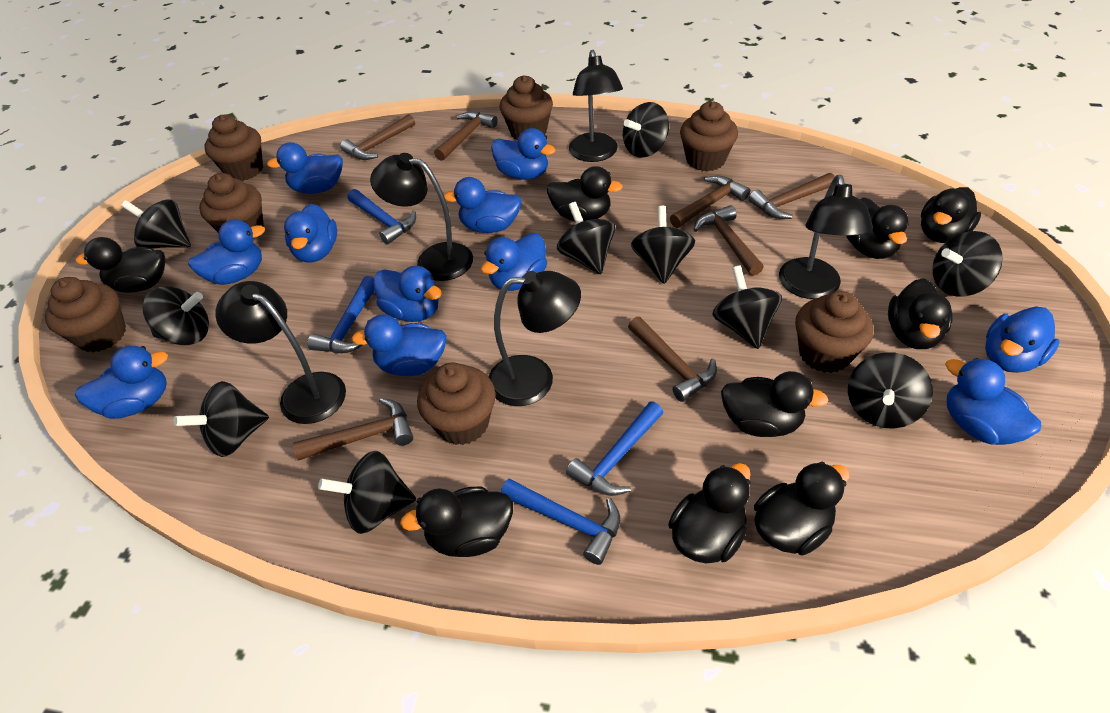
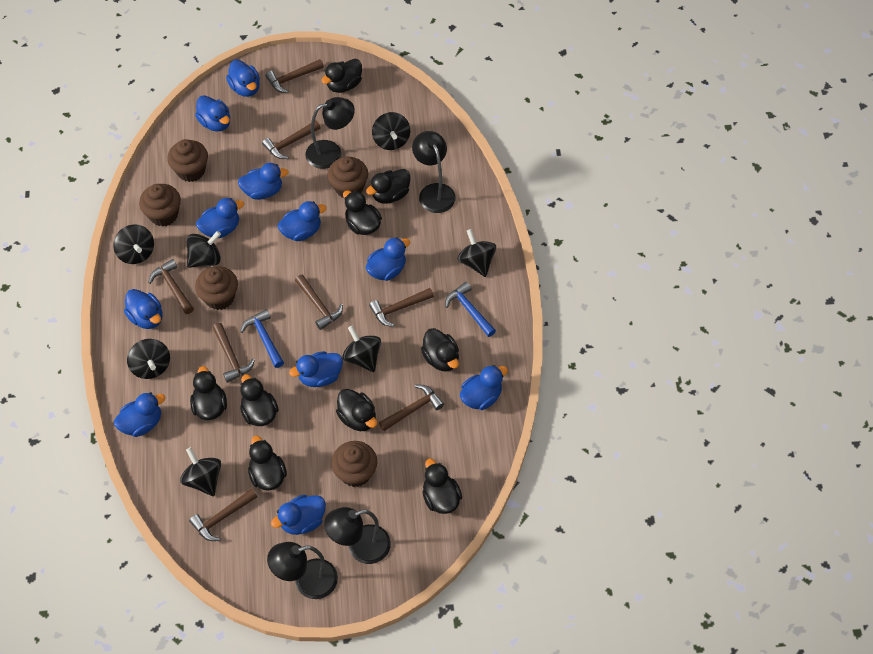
black lamp: [215,281,346,424] [370,153,473,281] [488,271,581,406] [569,50,623,162] [779,175,873,299] = 5 -> [267,542,338,599] [305,97,355,169] [324,507,391,564] [412,131,456,213] = 4
black spinning top: [121,199,191,249] [142,286,209,345] [174,381,269,457] [318,451,416,534] [557,202,615,274] [623,102,669,158] [631,206,695,284] [712,265,782,349] [848,352,933,429] [932,231,1003,297] = 10 -> [113,224,154,264] [127,339,170,379] [180,447,221,496] [187,231,221,268] [343,325,381,372] [372,112,410,150] [458,229,496,277] = 7
blue hammer: [308,276,374,353] [347,189,416,244] [501,478,620,565] [566,401,663,496] = 4 -> [240,309,284,368] [445,282,496,337] = 2
brown cupcake: [45,277,126,352] [199,173,264,233] [205,114,263,181] [417,363,496,445] [499,75,553,141] [680,101,738,172] [795,291,873,373] = 7 -> [139,184,181,226] [167,139,208,182] [195,266,238,310] [328,156,368,198] [331,441,377,487] = 5
brown hammer: [293,398,413,461] [340,114,415,160] [434,111,498,161] [628,317,717,402] [670,176,750,228] [694,205,764,276] [749,173,835,219] = 7 -> [148,259,194,314] [189,488,257,541] [212,323,255,383] [262,120,321,159] [265,59,324,93] [295,275,343,330] [369,288,434,327] [379,385,444,431] = 8

